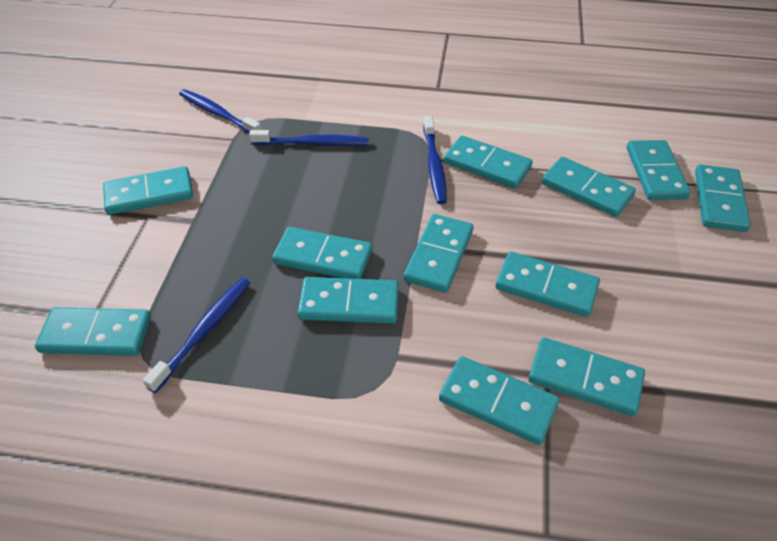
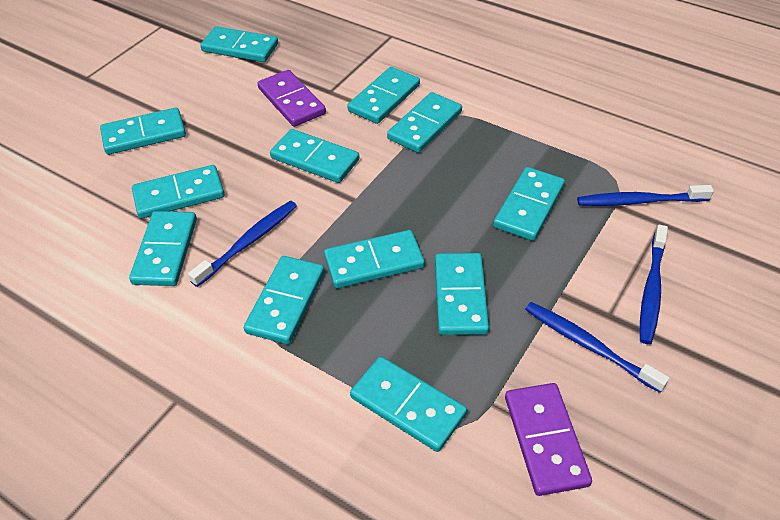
purple domino: none = 0 -> [258,70,326,127] [505,383,592,496] = 2

